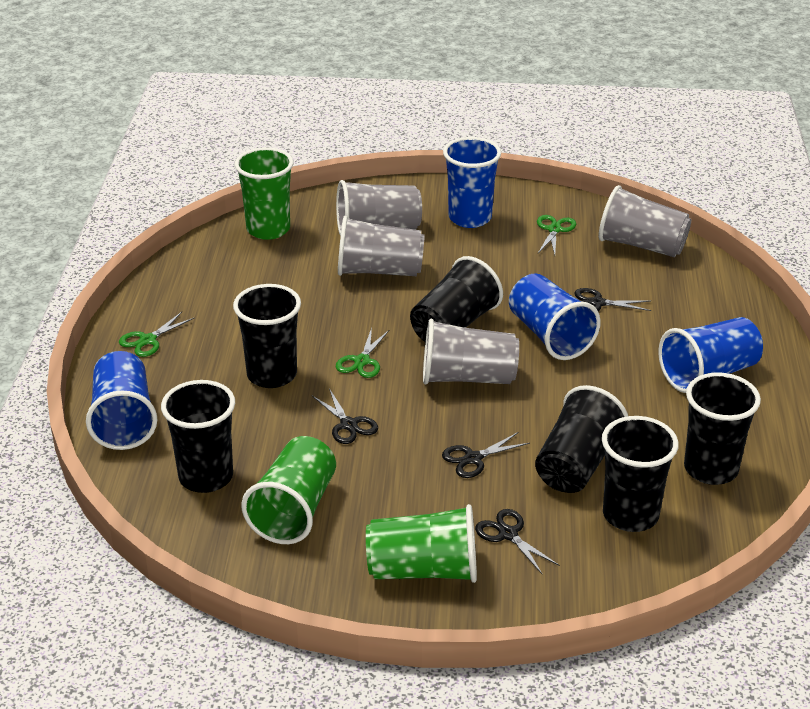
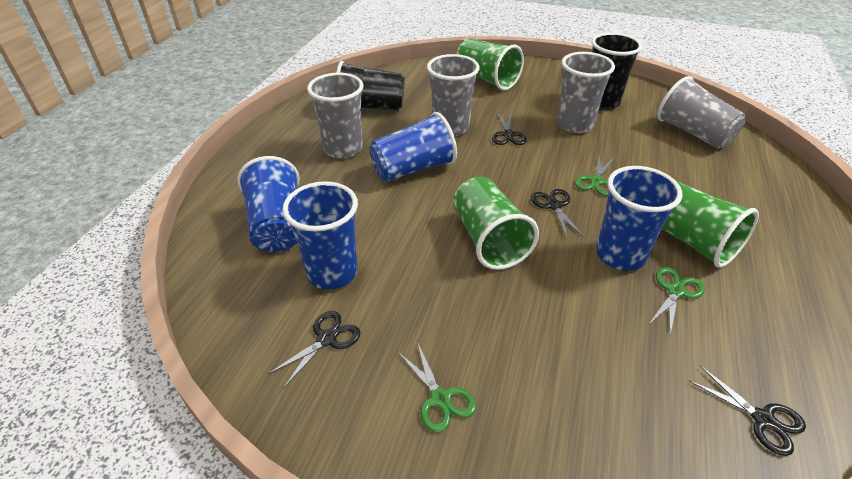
black cup: [161,380,235,493] [233,284,301,388] [410,256,503,342] [535,385,628,493] [602,416,679,532] [684,372,761,485] = 6 -> [336,61,405,111] [592,33,642,110] = 2

